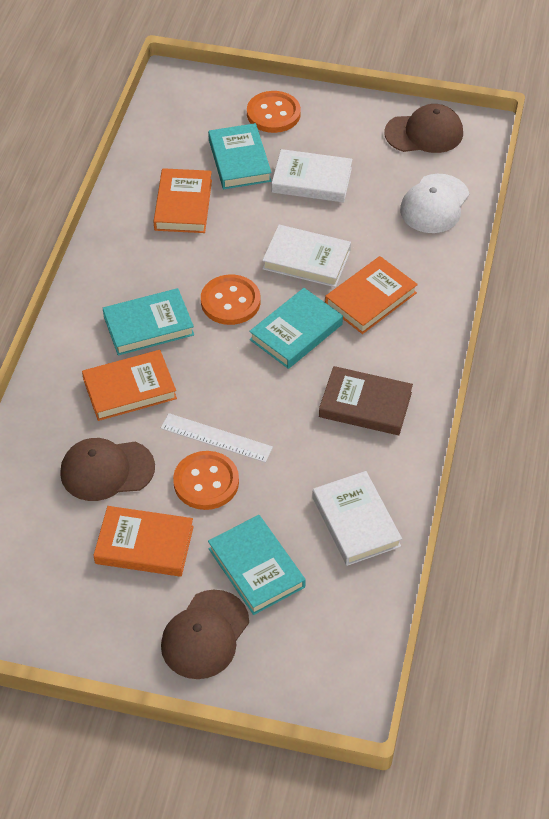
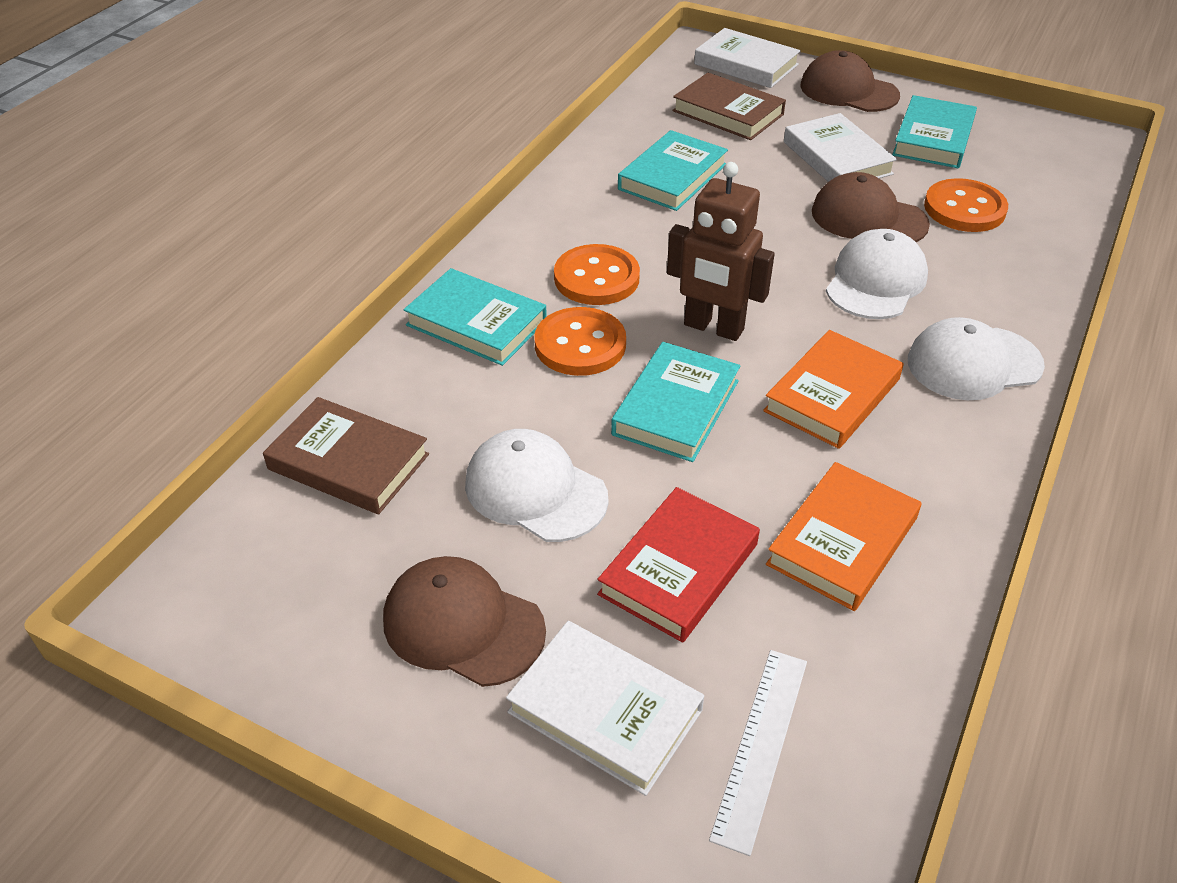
brown book: [319,366,413,435] = 1 -> [263,397,429,514] [672,73,786,140] = 2
brown robot: none = 0 -> [667,162,775,341] = 1
orange book: [82,350,177,421] [93,506,194,577] [153,168,212,233] [325,256,418,334] = 4 -> [763,330,904,449] [766,462,921,611] = 2
red book: none = 0 -> [597,487,760,643] = 1
white cap: [400,174,469,233] = 1 -> [465,429,609,542] [826,229,928,319] [908,317,1045,400] = 3

